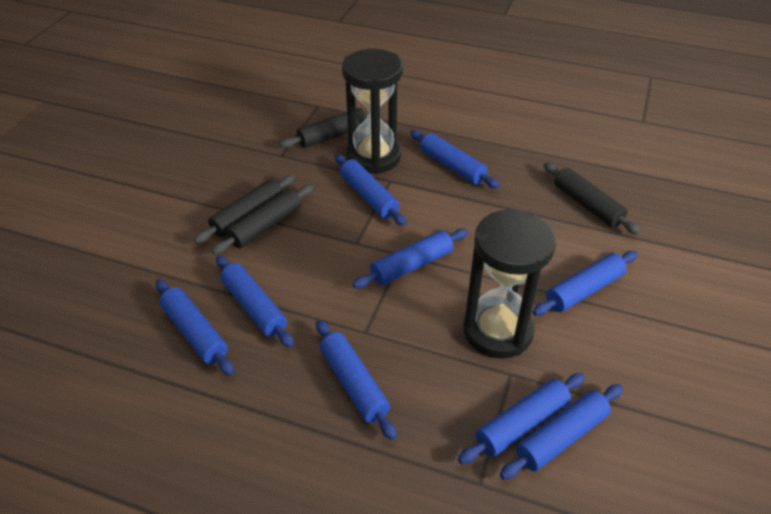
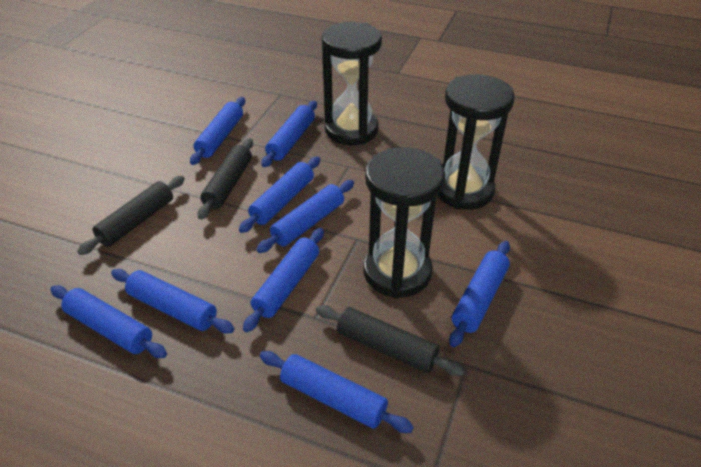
black hourglass: [342,49,403,174] [463,210,556,359] = 2 -> [322,22,382,145] [363,147,445,298] [438,74,515,210] = 3
black rolling pin: [194,175,295,243] [212,185,314,255] [280,108,382,148] [544,163,641,235] = 4 -> [77,176,185,255] [198,138,253,220] [316,305,465,376] = 3

